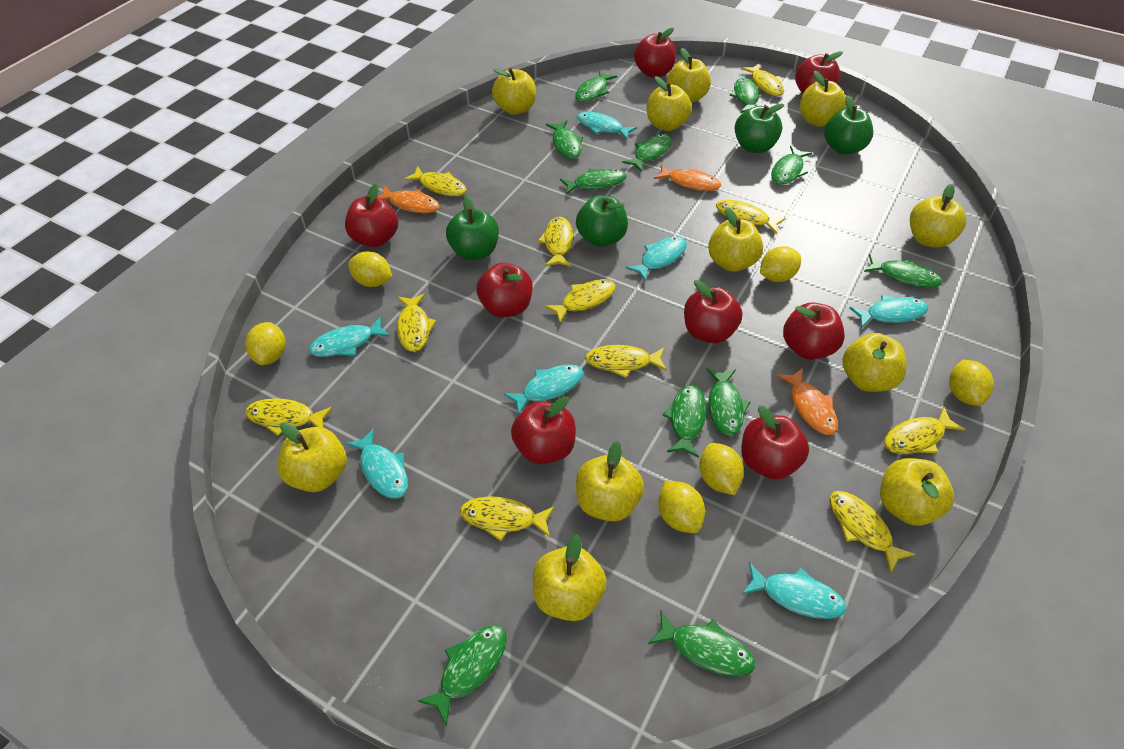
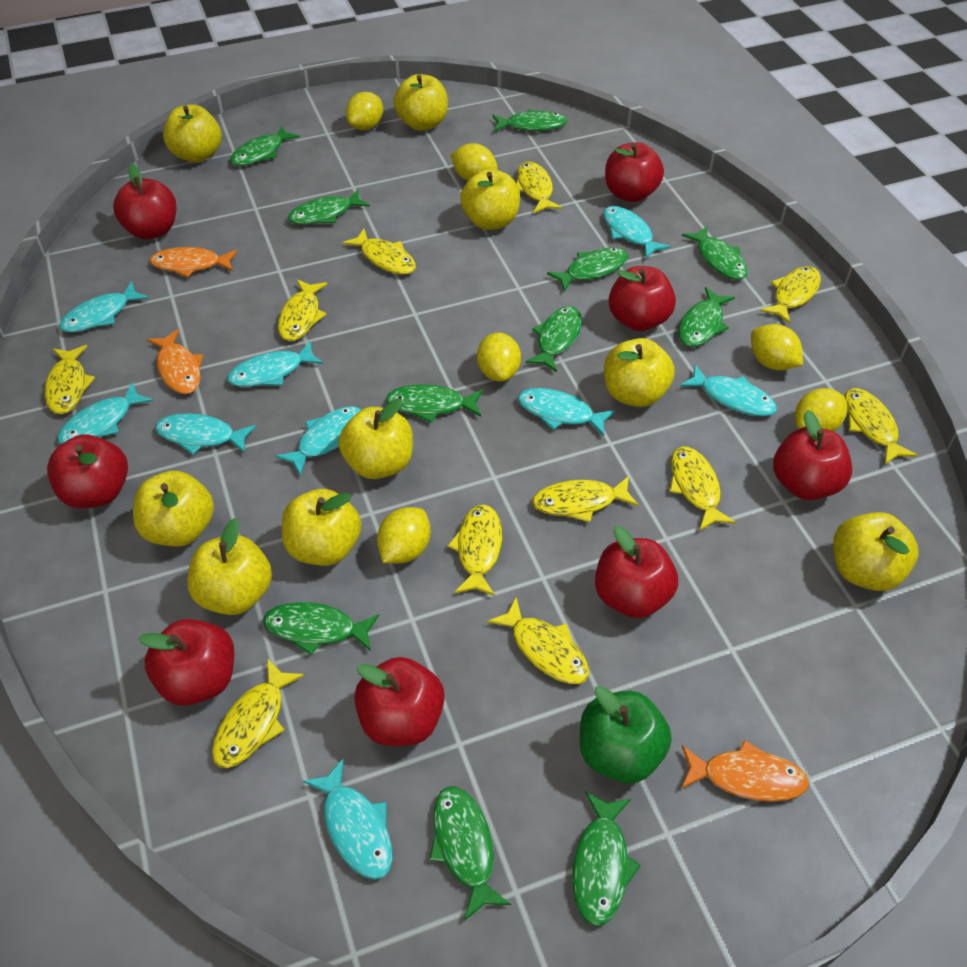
green apple: [446,195,499,260] [576,195,628,247] [735,104,784,153] [824,96,873,154] = 4 -> [580,686,672,783] = 1
turquoise fish: [308,316,390,357] [345,428,408,499] [503,364,583,415] [577,112,637,140] [626,236,687,282] [742,562,846,619] [849,295,928,328] = 7 -> [57,382,153,444] [59,281,149,332] [155,413,256,455] [227,341,323,387] [275,406,361,476] [303,758,393,880] [518,388,615,436] [603,206,670,259] [680,364,777,416] = 9
yellow apple: [277,422,347,492] [492,68,536,115] [533,534,607,621] [576,441,644,522] [647,76,692,131] [667,48,711,103] [708,207,763,272] [800,71,847,127] [842,333,907,392] [880,458,954,526] [910,184,966,247] = 11 -> [133,471,214,546] [163,104,221,163] [187,518,272,615] [282,489,361,566] [338,398,413,479] [393,74,448,131] [460,169,520,230] [604,338,675,407] [833,512,918,591] = 9

